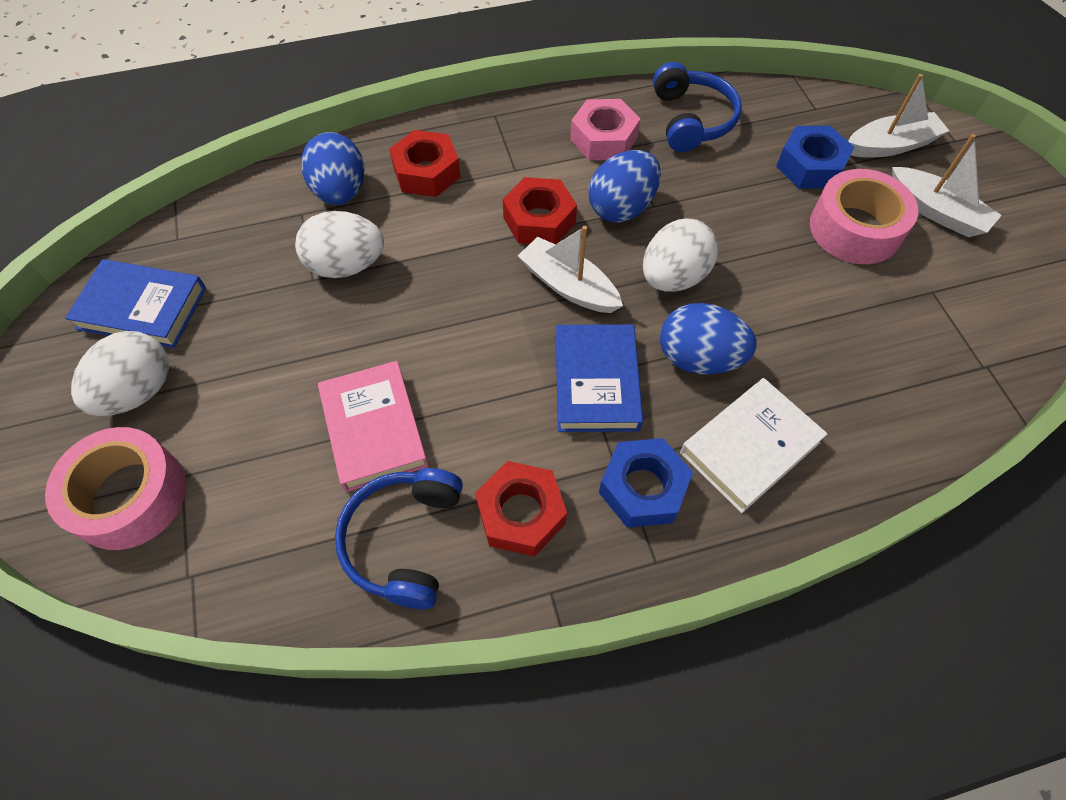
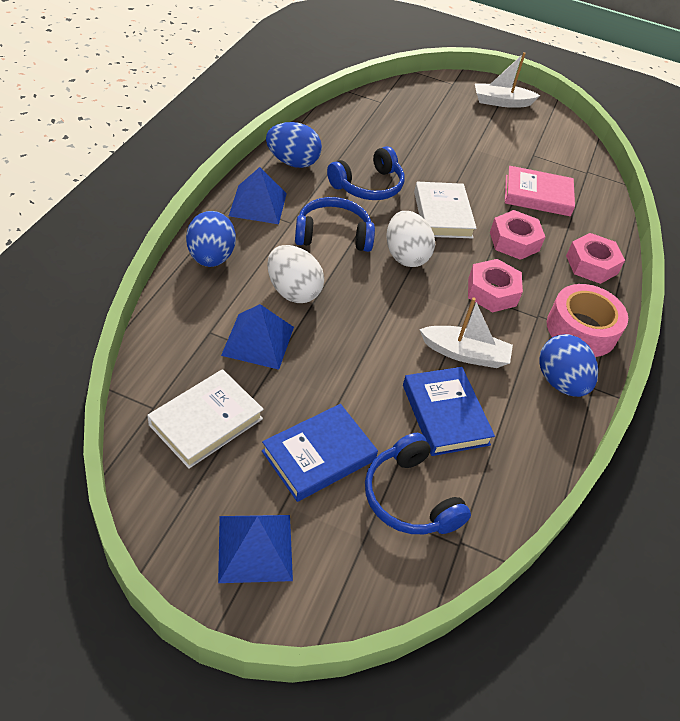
blue headphones: [335,468,463,609] [653,62,742,152] = 2 -> [295,197,375,252] [327,146,405,200] [365,433,471,534] = 3
blue nut: [599,438,693,528] [776,126,855,189] = 2 -> none = 0
blue pyramid: none = 0 -> [218,515,293,583] [221,304,294,370] [229,167,287,224] = 3
pink nut: [570,99,640,160] = 1 -> [468,259,523,312] [490,210,545,260] [566,233,625,284] = 3
pink tape: [45,427,186,550] [810,169,918,264] = 2 -> [547,284,628,357] = 1
red nut: [389,130,461,197] [475,461,567,557] [503,177,577,244] = 3 -> none = 0
white boat: [518,226,623,313] [848,74,949,157] [892,134,1002,237] = 3 -> [419,298,513,368] [475,52,540,108] = 2
white book: [680,378,827,513] = 1 -> [147,369,264,469] [414,182,477,238] = 2
white egg: [71,331,169,416] [295,211,384,278] [643,219,719,292] = 3 -> [267,245,324,303] [386,211,435,267] = 2

